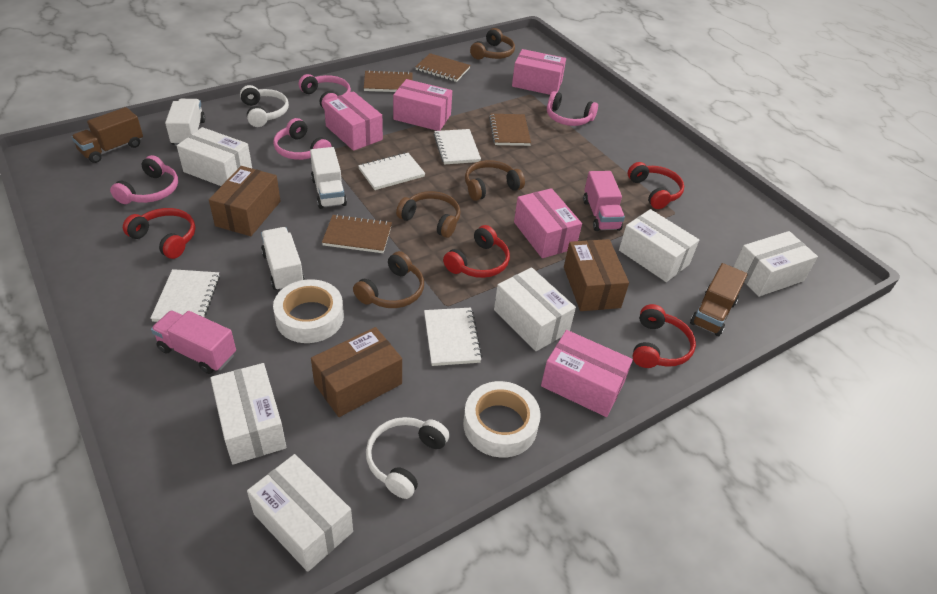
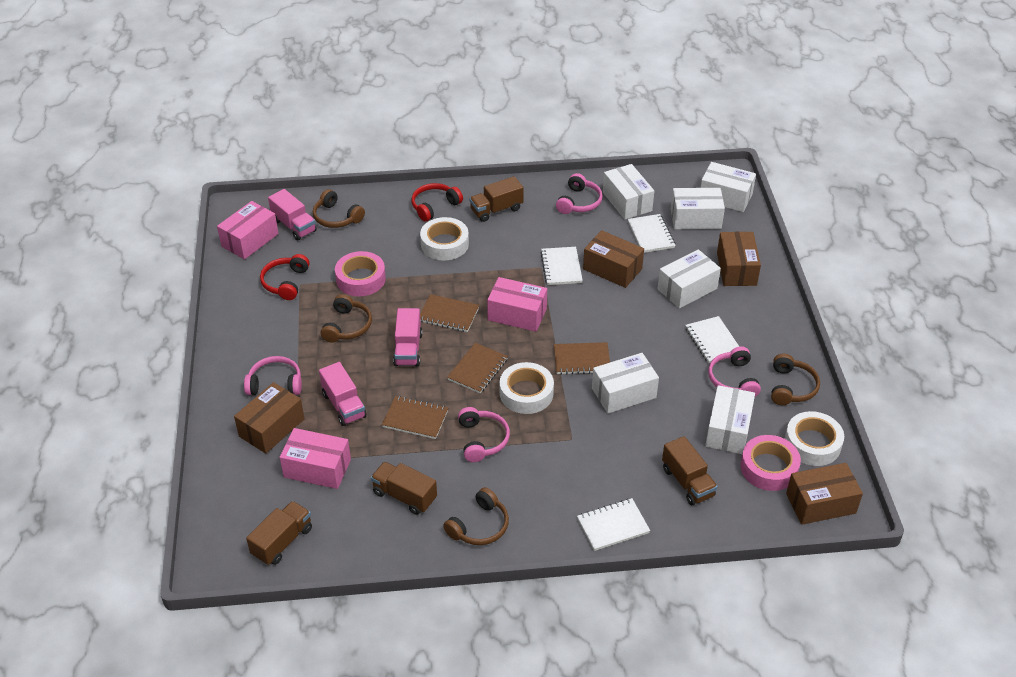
brown box: [209,166,280,236] [311,327,402,417] [564,239,629,311] = 3 -> [234,382,305,454] [583,230,644,288] [717,232,761,286] [786,463,863,525] = 4
brown truck: [71,107,143,163] [690,263,747,336] = 2 -> [246,501,312,565] [371,462,437,515] [469,176,524,222] [662,436,718,505] = 4
pink box: [324,91,383,151] [393,79,452,131] [512,49,566,95] [514,188,582,258] [541,330,633,417] = 5 -> [217,201,279,260] [280,428,351,489] [487,277,547,332] = 3
pink tape: none = 0 -> [335,251,386,296] [740,435,801,491] = 2
pink truck: [151,311,236,374] [583,171,625,231] = 2 -> [268,189,317,240] [319,362,367,426] [393,308,423,366] = 3
red headphones: [123,208,195,259] [443,225,510,278] [628,162,684,209] [633,304,696,368] = 4 -> [260,254,310,300] [412,183,463,222] = 2
white headphones: [240,85,289,127] [366,417,449,499] = 2 -> none = 0
white tape: [273,279,344,343] [463,381,541,458] = 2 -> [420,217,469,260] [500,362,554,414] [785,411,844,466] = 3
white truck: [165,99,205,146] [261,227,305,291] [310,147,347,209] = 3 -> none = 0

